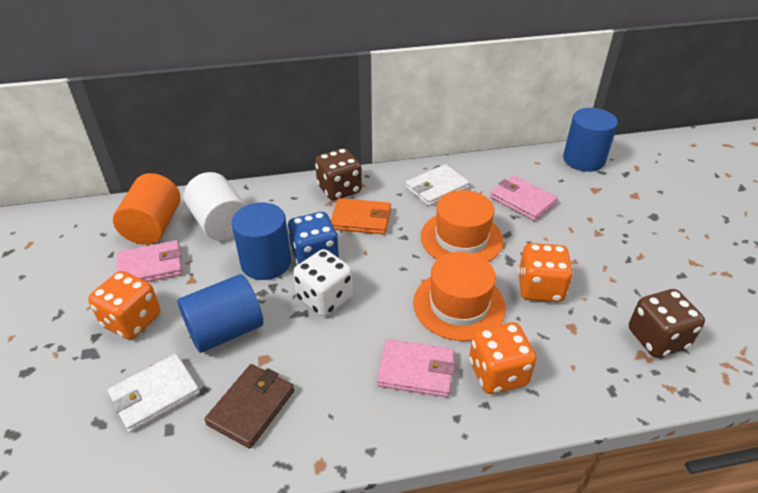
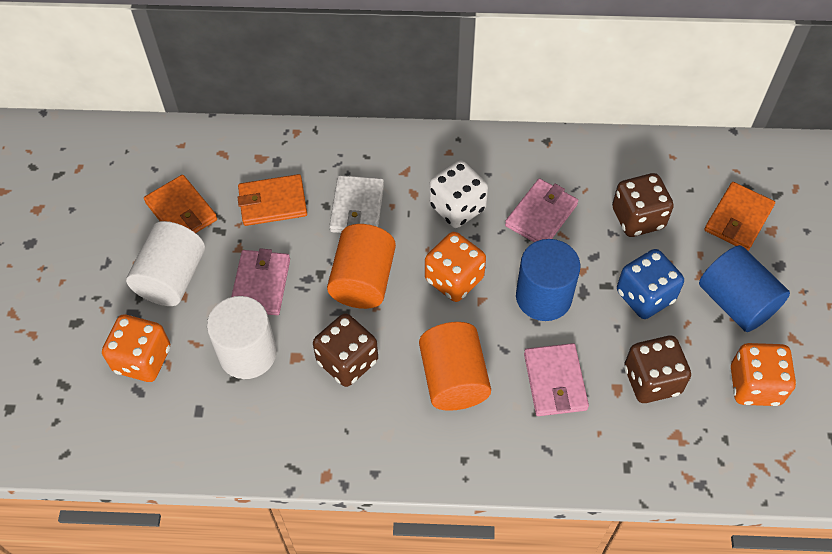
blue cylinder: [178,274,263,353] [231,202,291,280] [563,108,618,172] = 3 -> [516,239,581,321] [699,245,790,332] = 2
brown dice: [315,148,362,201] [629,289,705,358] = 2 -> [313,313,378,387] [612,173,674,237] [624,336,691,403] = 3
brown wallet: [204,364,294,449] = 1 -> none = 0
orange cylinder: [113,173,181,245] = 1 -> [327,224,396,309] [419,322,491,411] = 2
orange hat: [413,252,506,341] [421,190,503,262] = 2 -> none = 0
orange wallet: [331,198,391,235] = 1 -> [144,175,217,233] [237,174,307,226] [704,182,775,251] = 3
white cylinder: [184,172,247,241] = 1 -> [126,221,205,306] [207,296,277,379] = 2
white wallet: [108,354,200,433] [405,164,469,206] = 2 -> [329,175,384,233] = 1

